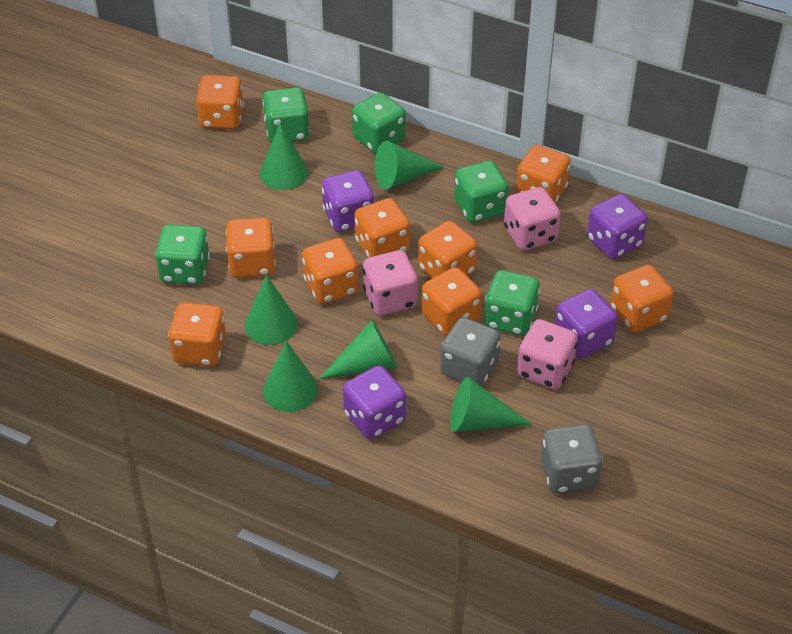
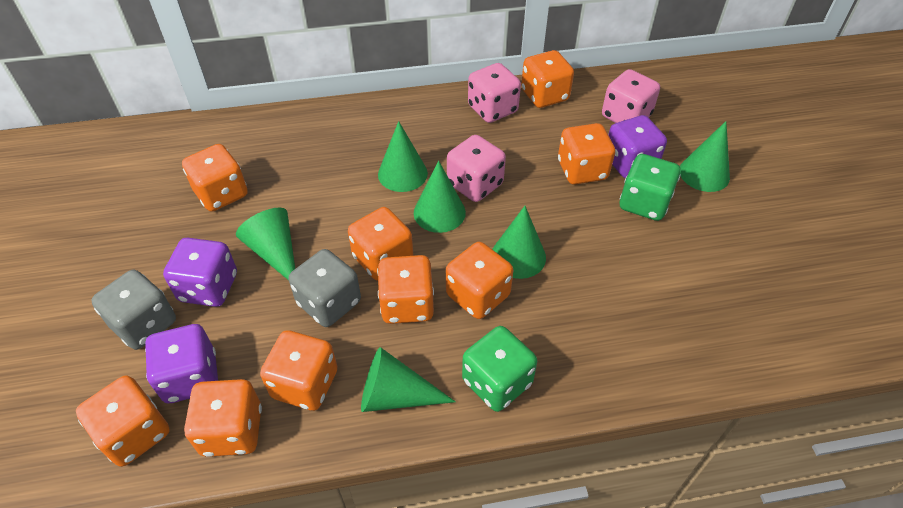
green dice: [155,225,210,285] [262,87,310,143] [352,92,406,154] [454,161,509,223] [484,270,540,336] = 5 -> [462,326,537,412] [620,154,681,221] = 2
purple dice: [322,170,374,232] [343,366,406,439] [555,289,618,359] [587,194,648,259] = 4 -> [145,324,218,403] [163,238,237,307] [609,115,667,178] = 3

